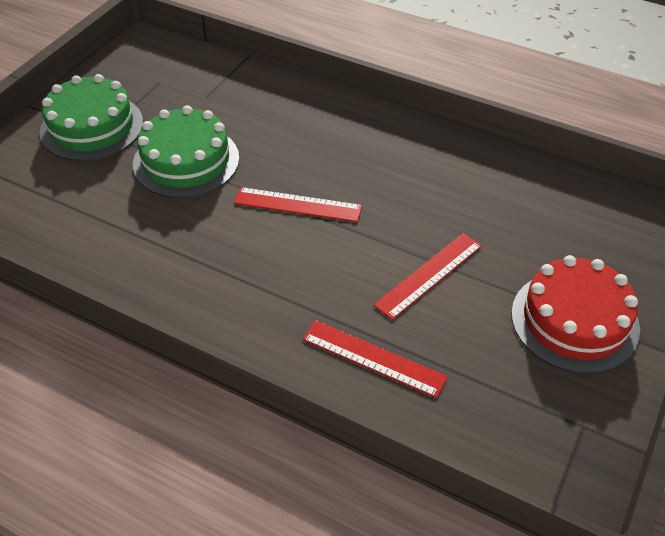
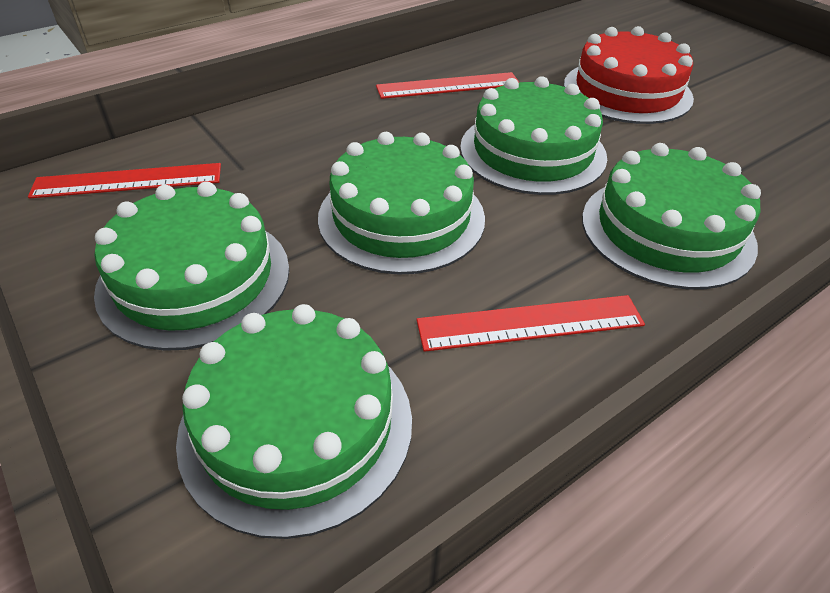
green cake: [40,74,143,161] [133,105,239,198] = 2 -> [94,182,289,351] [176,304,412,539] [318,132,485,275] [460,76,607,195] [582,143,761,290] = 5

